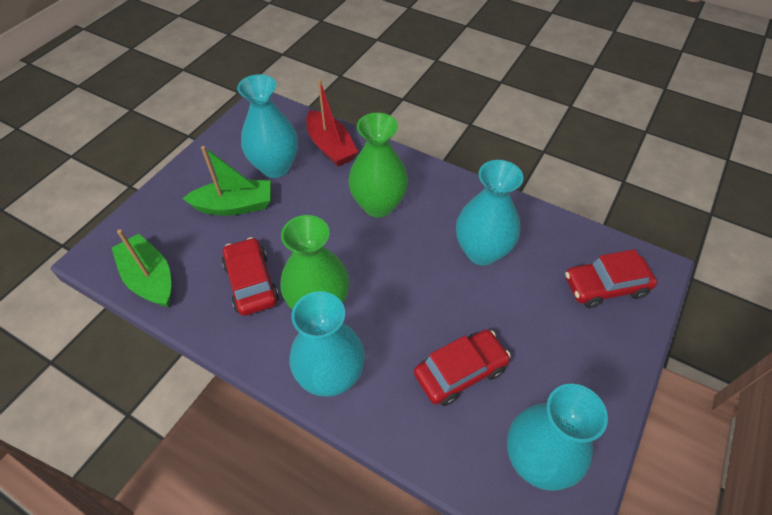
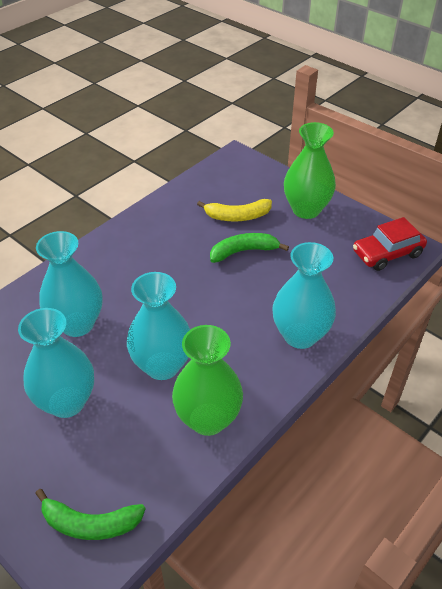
green banana: none = 0 -> [35,489,145,540] [210,233,289,263] = 2
green boat: [112,229,171,307] [182,146,271,216] = 2 -> none = 0
red boat: [306,79,358,166] = 1 -> none = 0
red car: [222,237,279,316] [414,329,511,406] [565,249,657,308] = 3 -> [353,217,427,271] = 1
yellow banana: none = 0 -> [197,199,272,222] = 1

